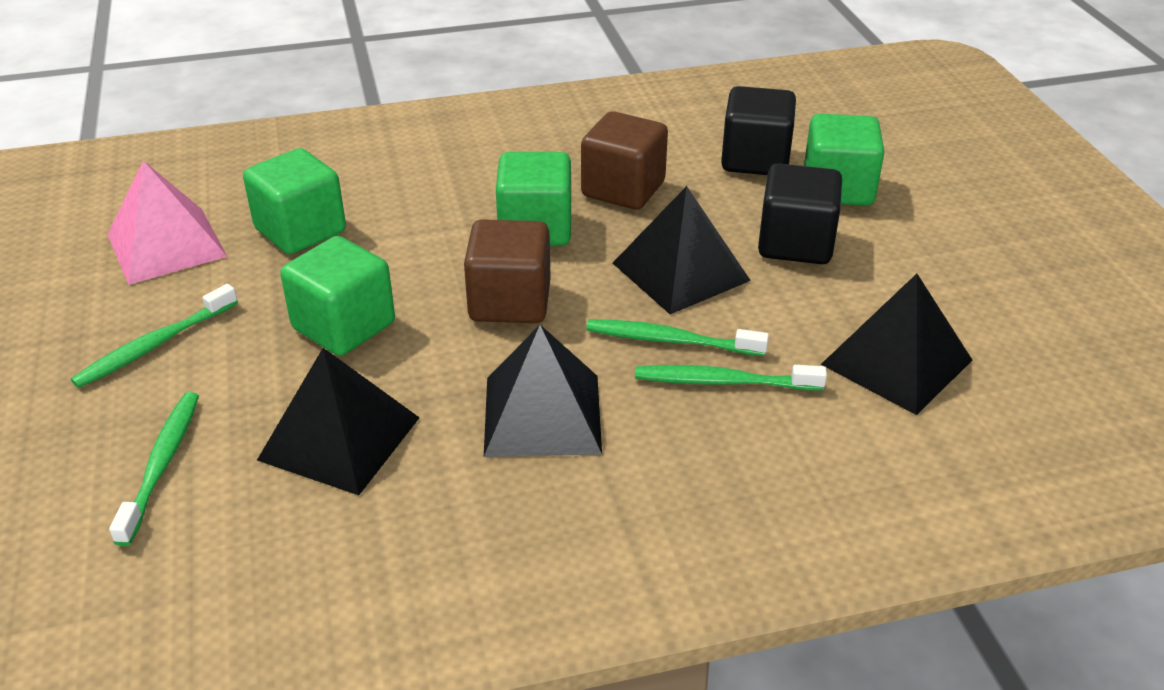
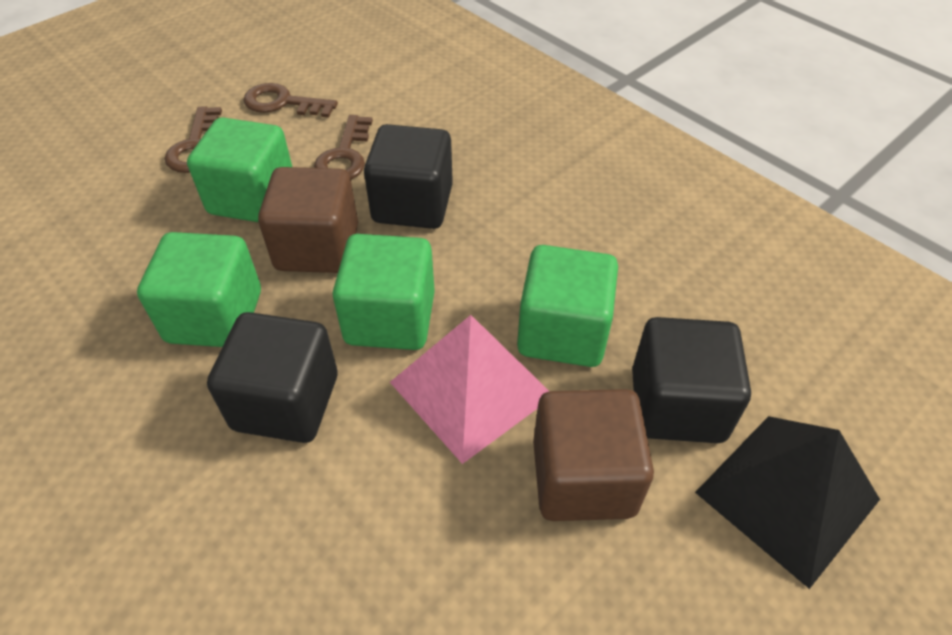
black cube: [721,86,796,175] [758,163,842,264] = 2 -> [207,312,337,443] [364,124,453,229] [632,317,751,443] = 3
black pyramid: [257,348,420,495] [484,325,602,457] [613,186,751,314] [821,274,972,415] = 4 -> [695,416,880,589] = 1
brown key: none = 0 -> [164,106,222,173] [243,83,338,118] [314,115,373,180] = 3
green toothbrush: [71,284,238,388] [109,392,199,546] [586,319,769,356] [635,365,827,390] = 4 -> none = 0

